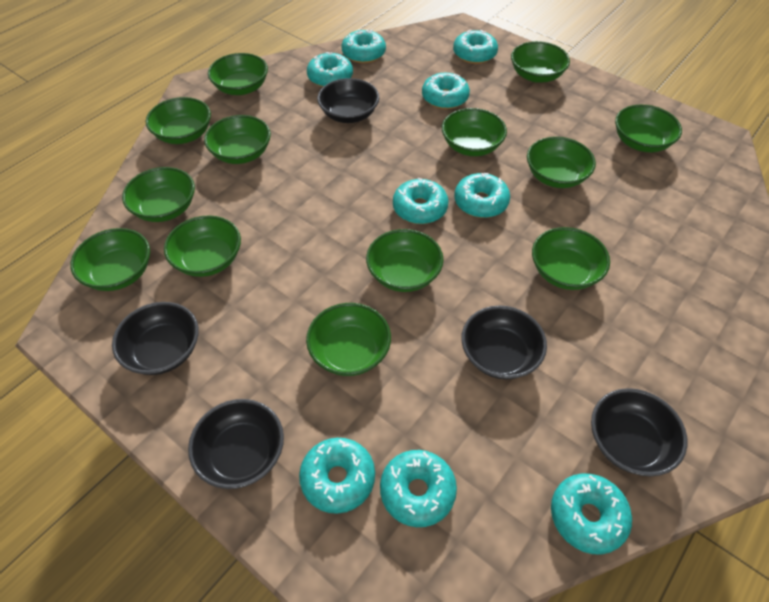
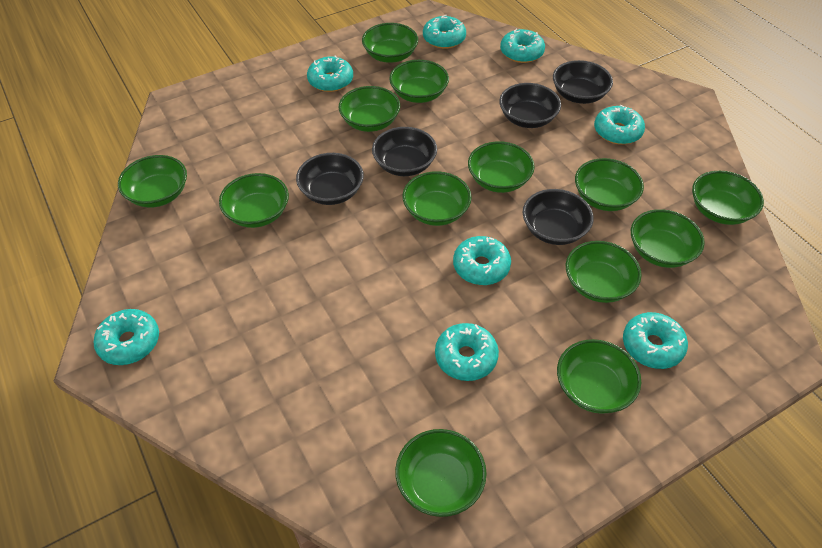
turquoise donut: [299,438,375,514] [307,52,353,87] [341,29,386,63] [380,450,457,527] [393,177,449,224] [422,73,470,109] [453,30,498,64] [454,173,510,218] [551,473,632,555] = 9 -> [93,309,159,365] [307,56,353,92] [423,15,466,49] [435,323,499,381] [453,236,511,285] [500,29,545,63] [594,105,645,145] [623,312,688,369] = 8

